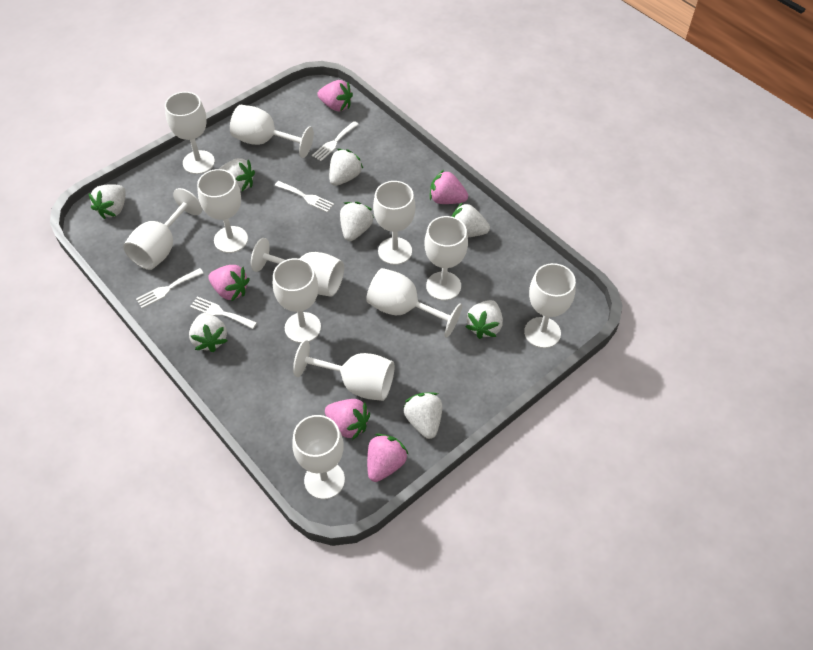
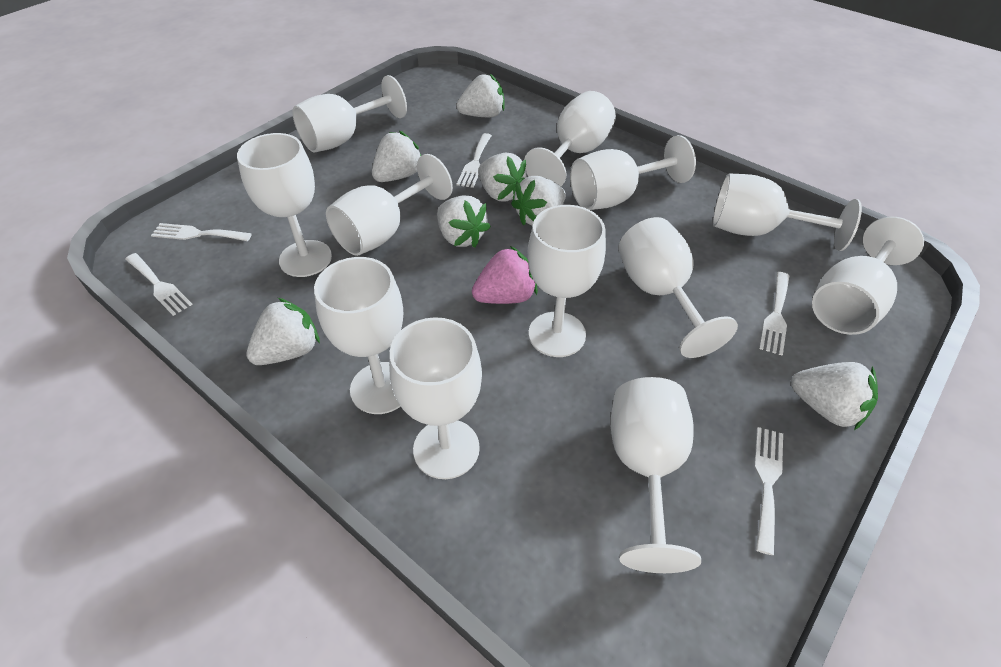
pink strawberry: [208,265,250,302] [317,80,353,112] [325,399,370,440] [367,434,409,482] [430,170,468,204] = 5 -> [472,246,538,304] = 1
white fork: [136,268,204,308] [190,296,257,329] [275,181,334,212] [312,121,359,161] = 4 -> [125,253,193,316] [151,223,252,241] [457,133,492,188] [754,427,783,555] [759,272,790,355] = 5
white strawberry: [88,184,126,219] [189,313,228,352] [219,158,255,191] [329,149,363,186] [340,202,374,241] [404,392,442,439] [452,202,490,237] [466,300,503,339] = 8 -> [246,298,320,365] [372,131,421,182] [437,195,491,247] [456,74,505,117] [478,153,527,202] [511,176,566,226] [791,362,878,430] = 7

